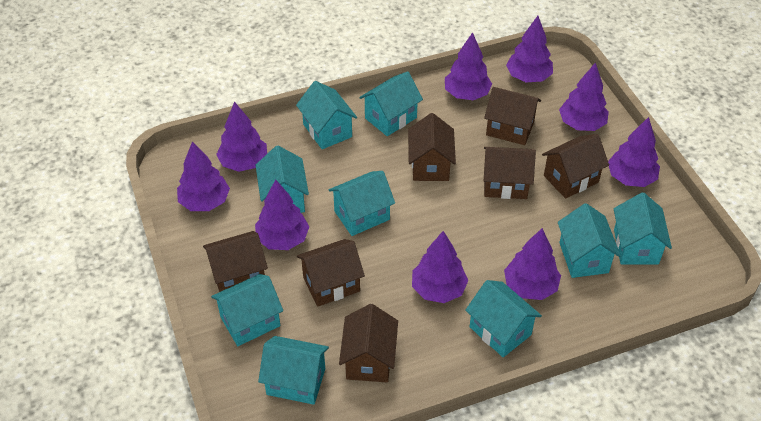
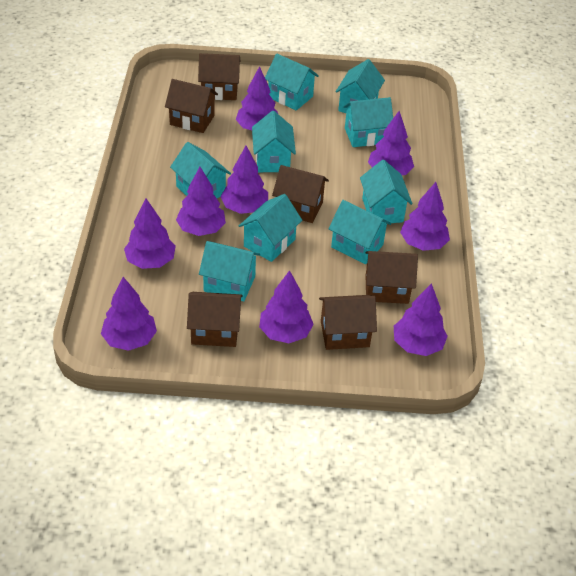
brown house: [203,231,268,292] [297,239,365,307] [339,304,398,382] [408,113,456,181] [484,87,541,145] [484,147,536,199] [542,134,609,199] = 7 -> [165,79,218,133] [187,292,243,347] [198,53,241,100] [272,165,329,223] [319,295,377,350] [365,251,418,304] = 6

